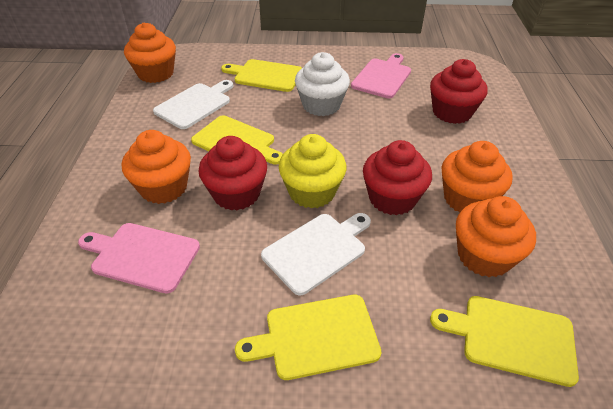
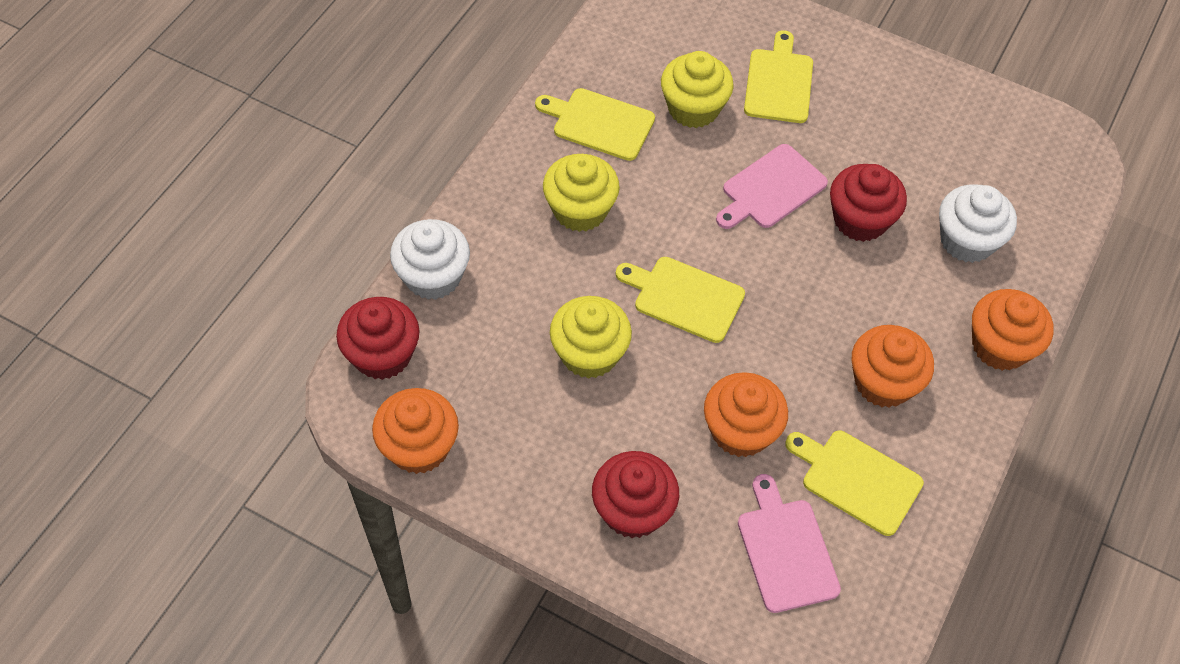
white cupcake: [295,52,350,116] = 1 -> [390,219,470,300] [939,184,1017,263] = 2
white cutting board: [153,80,233,129] [261,213,371,296] = 2 -> none = 0
yellow cupcake: [279,134,347,209] = 1 -> [543,154,620,232] [550,296,632,379] [661,51,734,128] = 3

